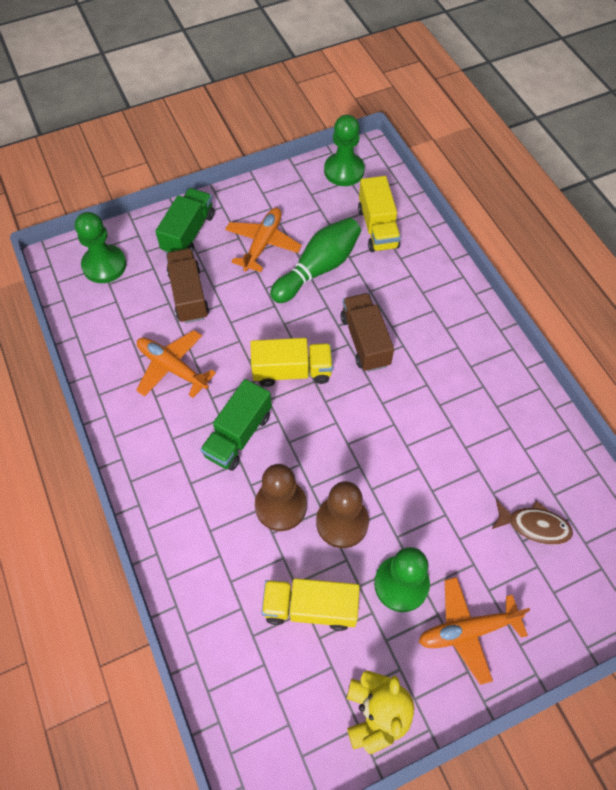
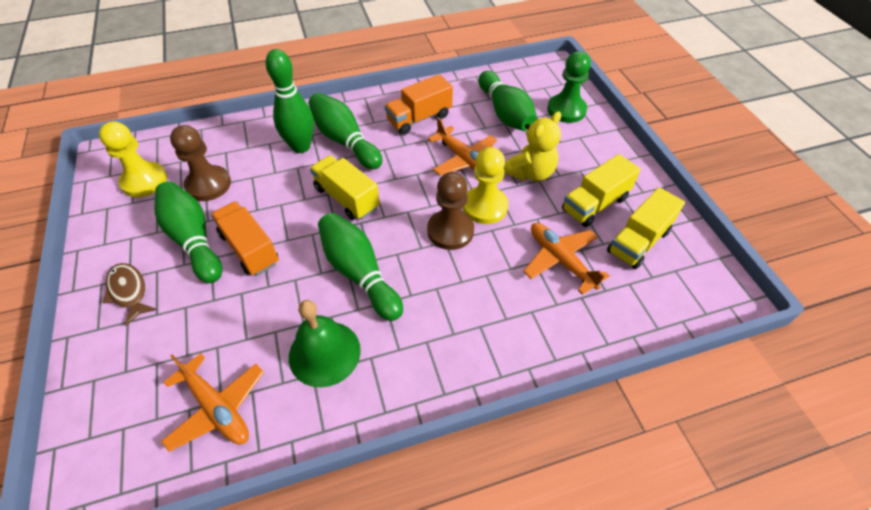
brown truck: [166,248,209,323] [341,293,394,372] = 2 -> none = 0
green bell: none = 0 -> [289,300,361,387] = 1
green bowling pin: [270,218,361,303] = 1 -> [155,181,222,283] [266,49,314,153] [309,93,382,170] [318,213,403,321] [479,71,538,132] = 5
green pawn: [75,212,126,283] [324,115,365,186] [374,547,430,612] = 3 -> [547,51,591,123] = 1
green truck: [155,188,214,253] [200,379,272,471] = 2 -> none = 0
orange truck: none = 0 -> [211,201,279,276] [384,74,453,135] = 2
yellow pawn: none = 0 -> [99,122,167,197] [463,147,508,224] = 2

